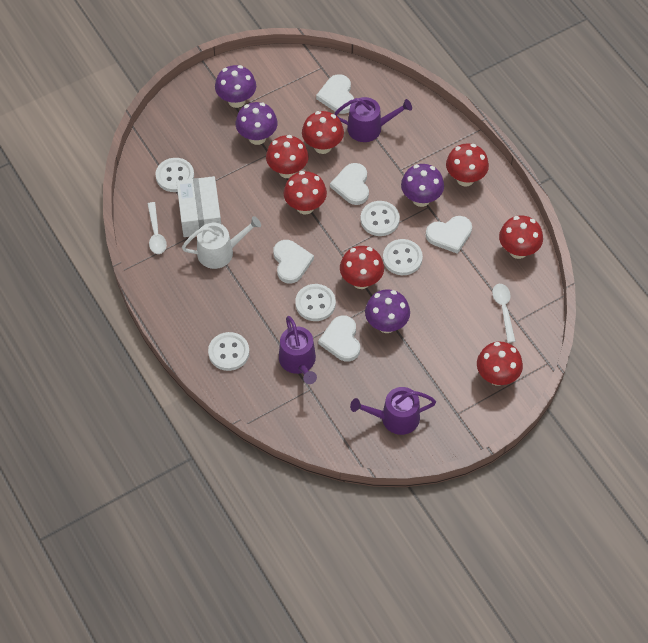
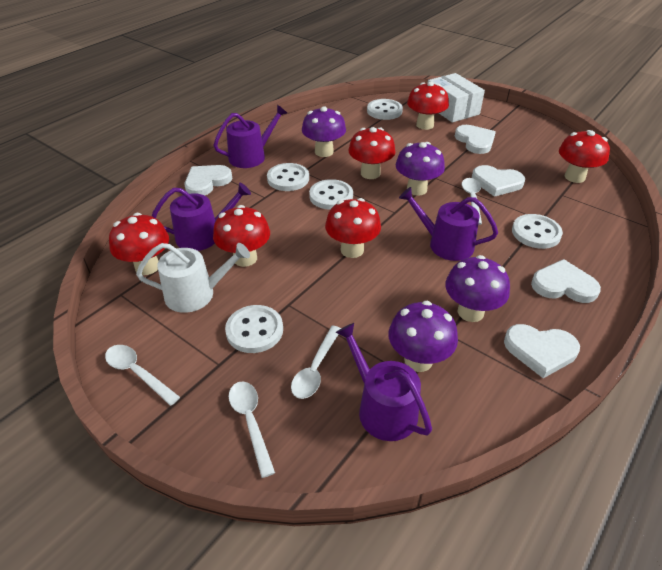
purple watering can: [279,316,317,384] [334,97,412,142] [350,387,436,435] = 3 -> [152,183,251,251] [213,105,287,168] [335,323,432,441] [399,187,498,261] = 4
red mushroom: [266,135,308,178] [284,171,327,214] [302,111,344,154] [340,246,384,289] [446,143,489,186] [477,342,523,386] [499,216,543,259] = 7 -> [109,213,169,275] [213,205,270,267] [325,198,381,258] [348,127,395,179] [407,82,449,130] [559,130,610,183] = 6
white spoon: [148,202,167,254] [492,284,516,343] = 2 -> [105,345,180,406] [229,381,275,478] [291,325,341,399] [462,178,482,225] = 4

